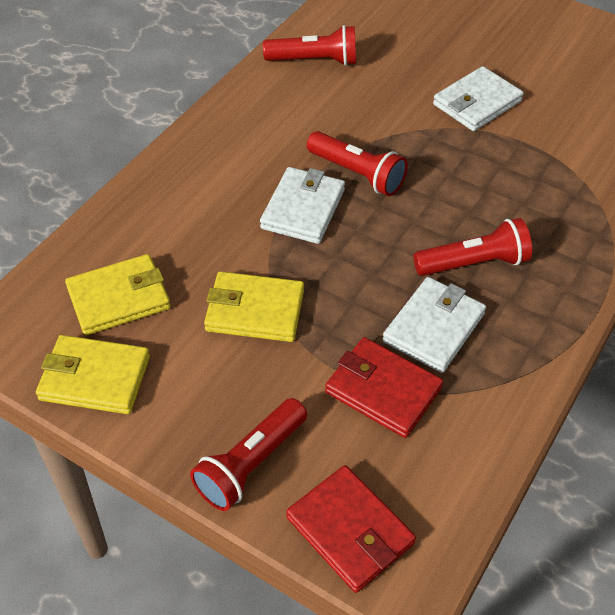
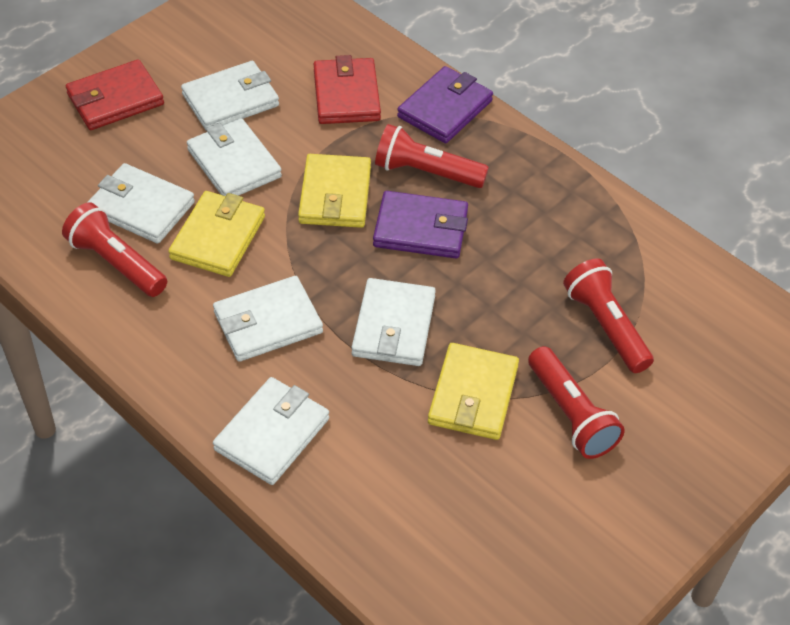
purple wallet: none = 0 -> [373,191,468,258] [397,66,493,143] = 2
white wallet: [260,167,345,244] [382,277,486,373] [433,66,524,131] = 3 -> [87,163,195,244] [181,61,279,130] [187,118,282,196] [213,276,323,362] [213,377,329,485] [352,278,436,366] = 6

